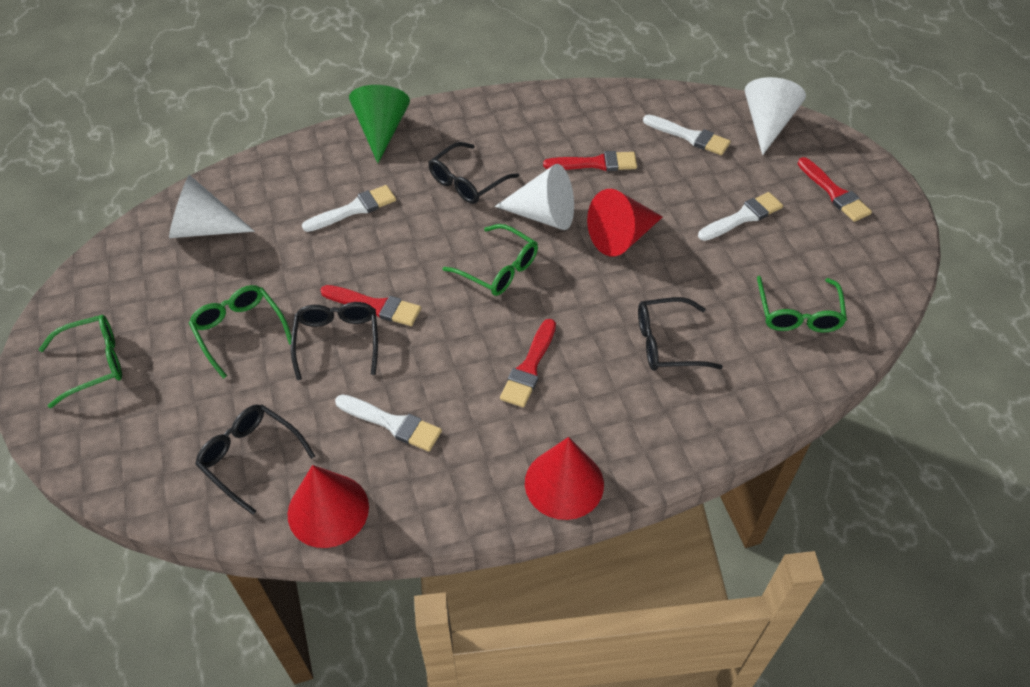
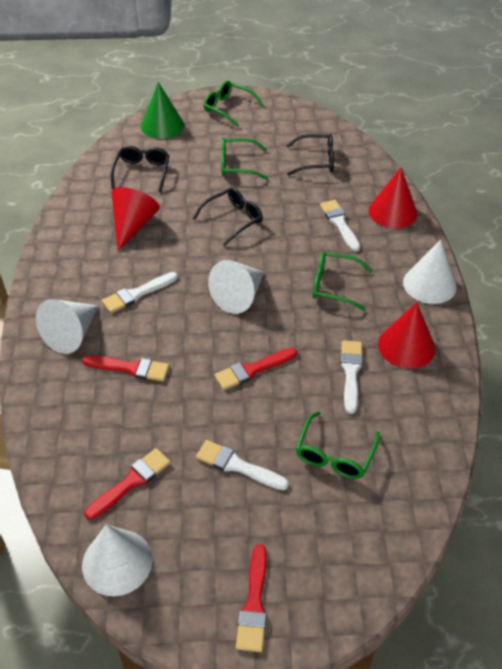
black glasses: [195,404,315,515] [291,302,378,380] [428,142,519,204] [638,297,723,371] = 4 -> [111,146,169,192] [193,187,263,246] [286,134,334,176] = 3
white cone: [169,175,255,238] [495,164,574,230] [745,77,806,155] = 3 -> [36,299,98,354] [82,524,152,596] [208,260,264,314] [403,240,457,304] = 4

